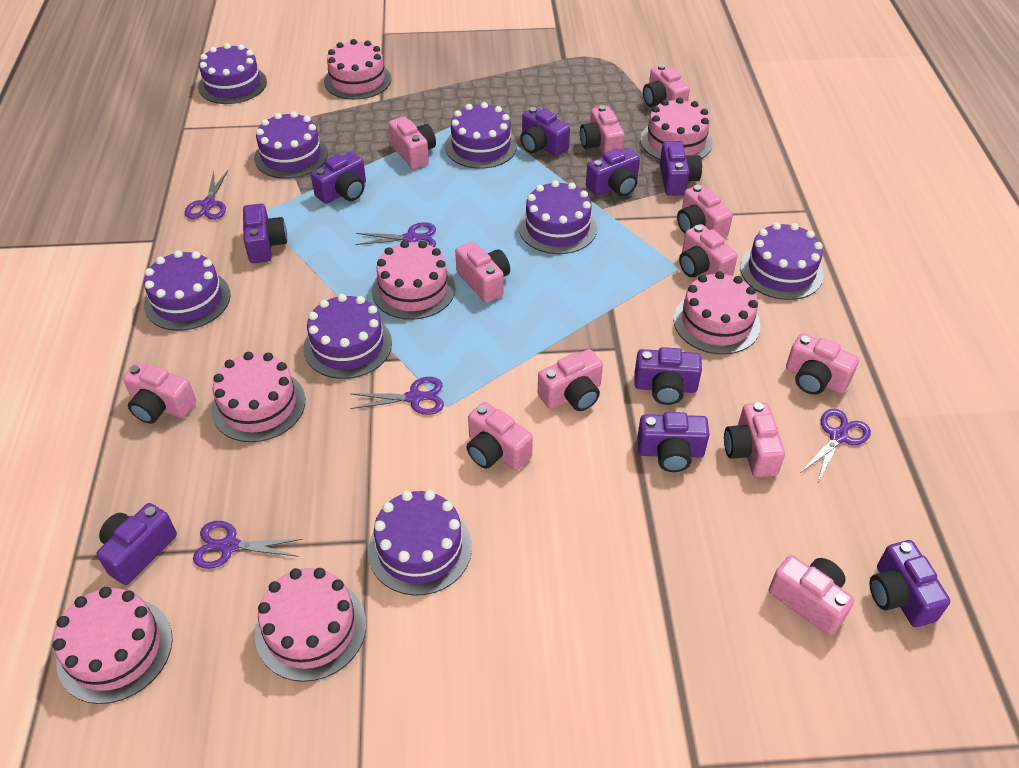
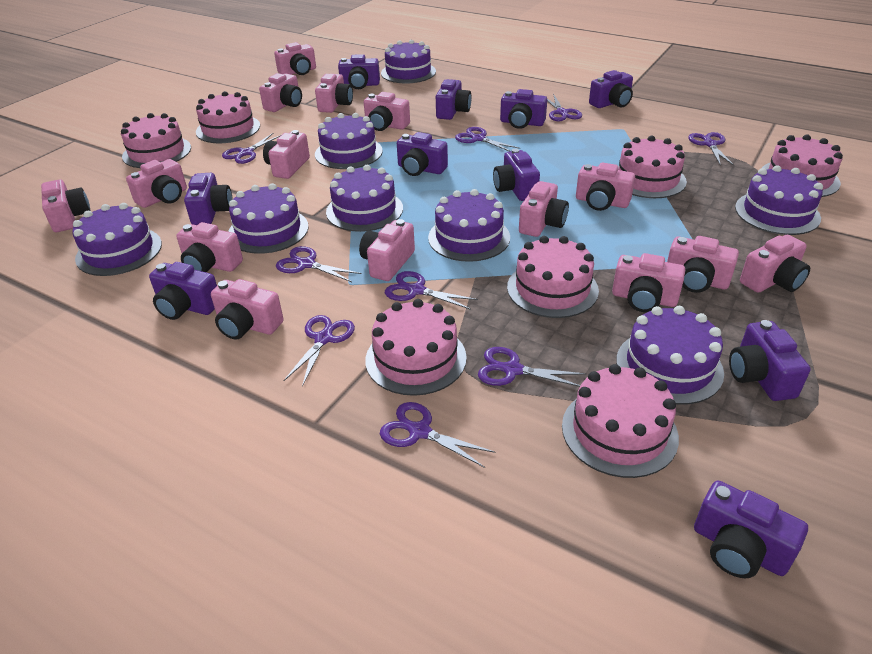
pink camera: [123,362,196,424] [388,116,436,169] [455,241,510,303] [467,402,533,470] [538,349,603,411] [580,105,624,155] [643,64,690,107] [677,185,733,238] [679,224,738,277] [724,402,785,477] [769,555,855,635] [786,333,859,395] = 12 -> [41,179,91,232] [126,159,187,208] [176,222,243,272] [211,279,283,340] [259,73,302,112] [263,130,310,179] [274,42,316,75] [315,74,353,113] [359,219,415,281] [364,92,410,131] [519,181,569,237] [576,162,635,211] [612,253,685,312] [667,236,739,293] [740,235,810,293] = 15
purple camera: [96,503,177,585] [243,203,287,263] [311,152,366,204] [520,107,570,157] [586,148,640,196] [634,347,702,405] [637,412,710,472] [660,141,702,195] [869,540,950,627] = 9 -> [149,262,217,320] [184,173,233,225] [338,54,380,89] [397,132,448,176] [436,79,472,120] [493,149,540,201] [500,89,547,129] [589,70,633,108] [694,481,808,578] [729,320,811,401] = 10
purple scissors: [185,170,228,220] [193,521,303,569] [350,377,444,415] [355,222,436,247] [800,409,871,482] = 5 -> [222,133,281,164] [276,246,361,282] [283,315,355,387] [380,402,495,468] [385,271,478,310] [455,127,520,151] [478,347,587,387] [547,94,582,121] [688,132,734,166] = 9

